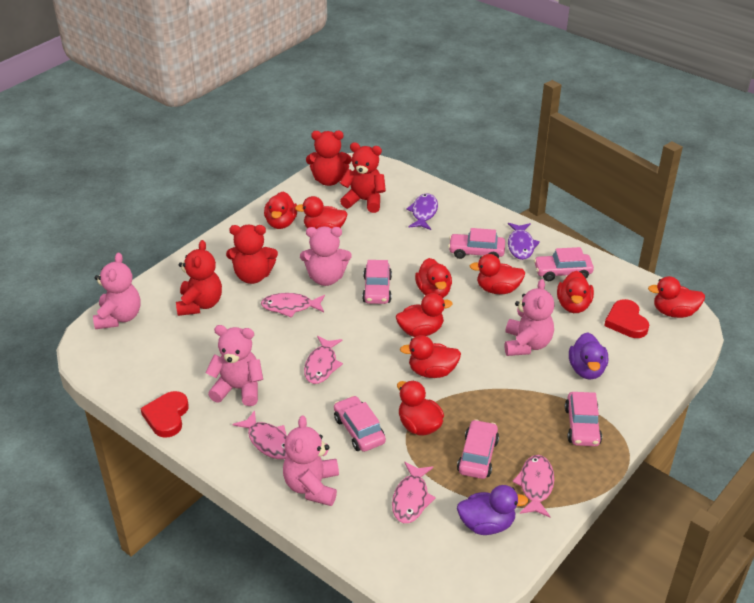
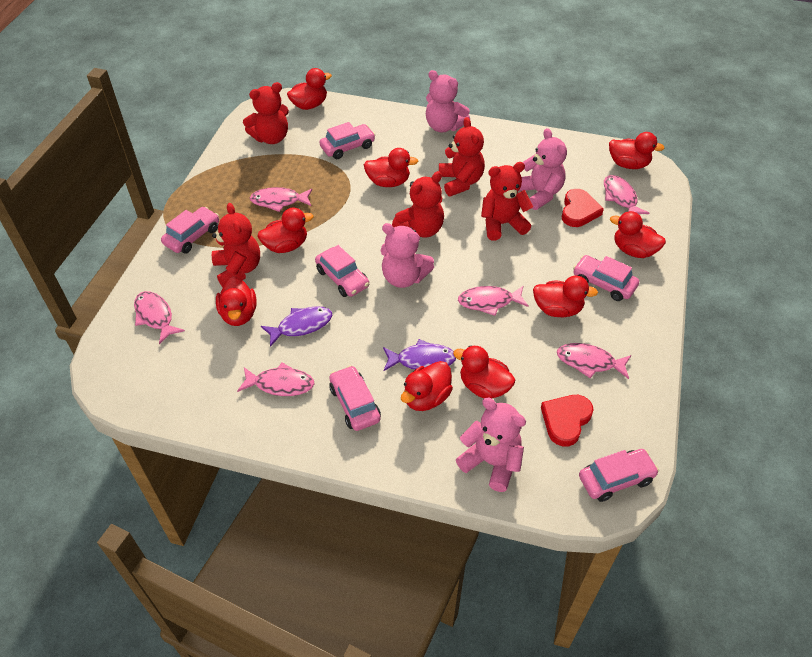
pink fish: [232,410,287,459] [261,293,325,318] [304,336,343,384] [392,462,436,523] [512,455,554,517] = 5 -> [134,291,185,344] [237,362,314,396] [250,187,312,212] [458,285,529,316] [557,343,631,379] [604,175,649,214] = 6
pink teddy bear: [93,253,141,329] [205,325,263,406] [283,415,339,506] [300,226,352,286] [505,279,554,356] = 5 -> [380,223,434,288] [426,70,470,133] [456,398,526,492] [519,128,567,210] = 4
purple duck: [457,485,528,535] [569,332,608,380] = 2 -> none = 0
red teddy bear: [176,240,222,316] [226,225,278,284] [306,131,352,186] [340,142,386,213] = 4 -> [212,203,260,287] [243,82,289,144] [392,171,444,238] [439,117,485,196] [481,162,533,240] = 5

